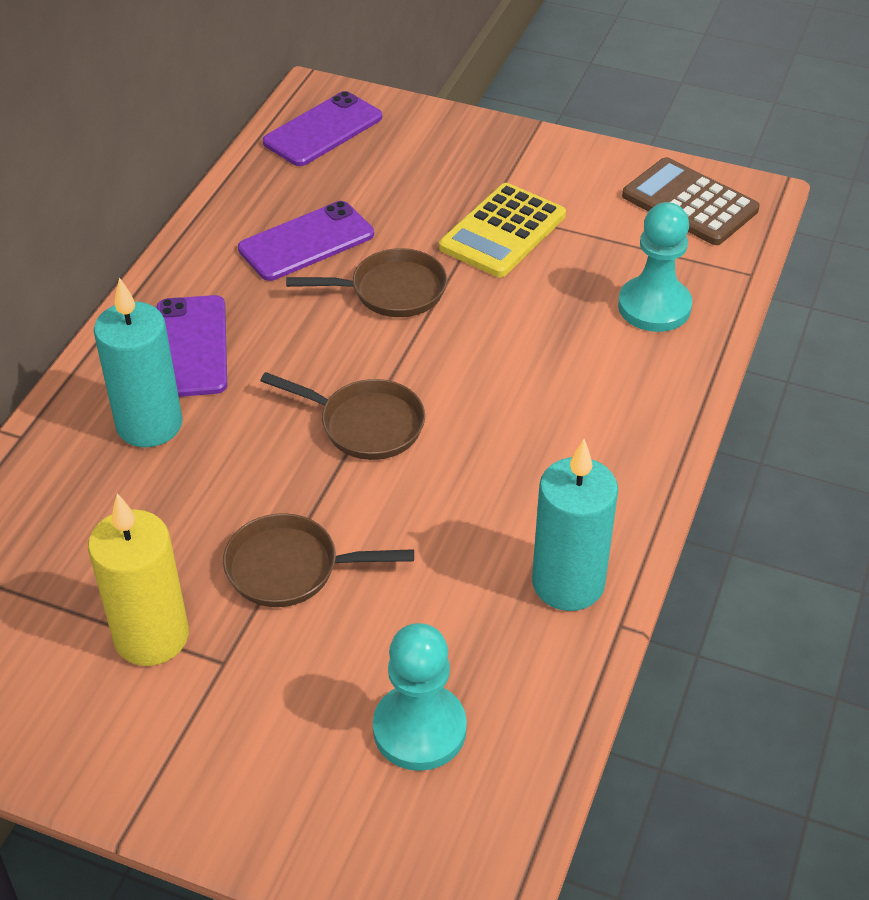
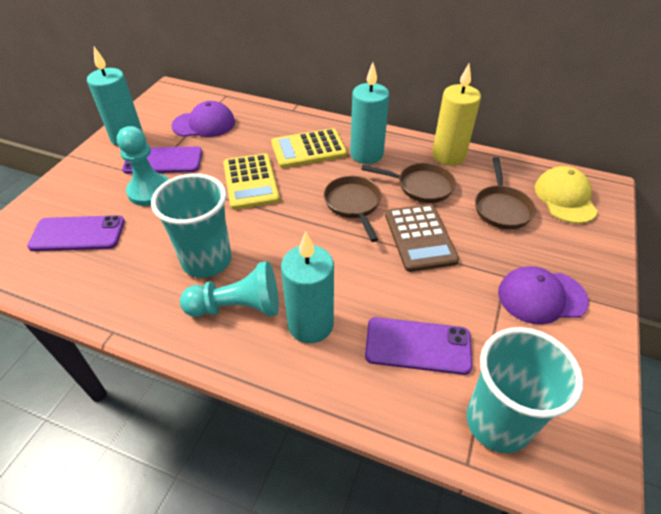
purple cap: none = 0 -> [171,101,235,137] [498,266,589,325] = 2
turquoise candle: [94,277,183,447] [532,439,618,611] = 2 -> [87,47,143,146] [281,231,334,343] [350,62,389,164] = 3
turquoise cup: none = 0 -> [151,173,232,278] [466,327,584,453] = 2
yellow calculator: [439,183,566,277] = 1 -> [223,153,280,210] [271,128,347,168] = 2
yellow cap: none = 0 -> [535,166,598,224] = 1

